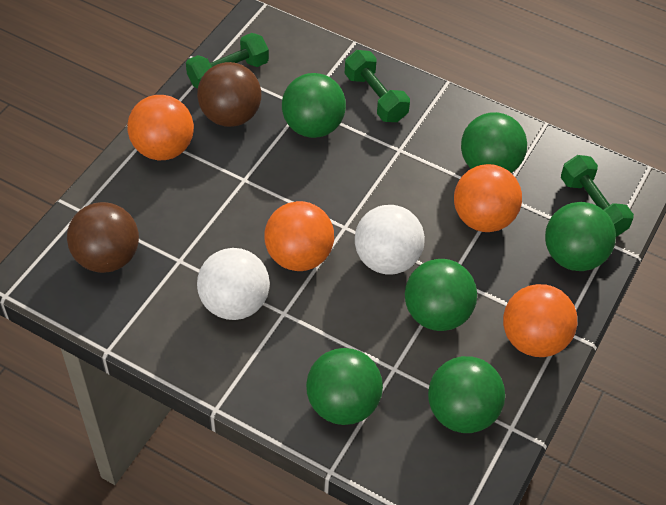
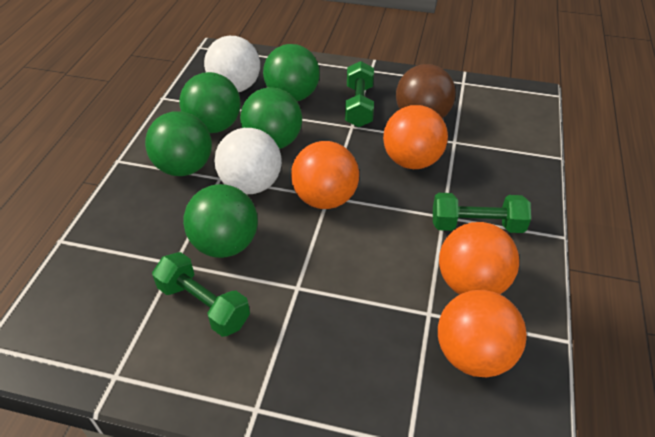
brown ball: [67,202,139,273] [197,62,261,127] = 2 -> [396,64,456,118] = 1
green ball: [282,73,346,138] [306,348,383,425] [405,259,477,331] [428,356,505,433] [461,112,527,173] [545,202,616,271] = 6 -> [145,111,212,176] [179,72,240,133] [183,184,258,258] [240,87,302,149] [263,44,320,101] = 5

